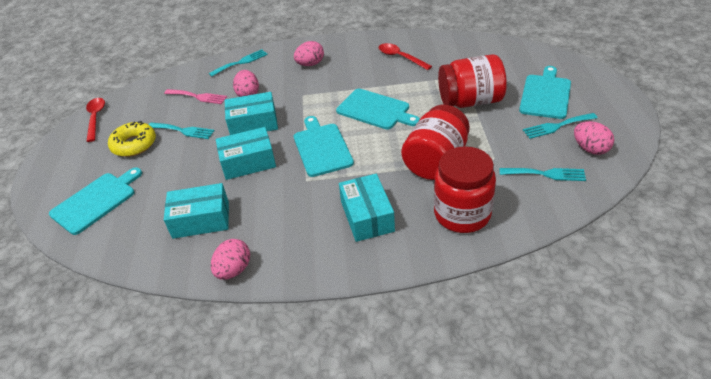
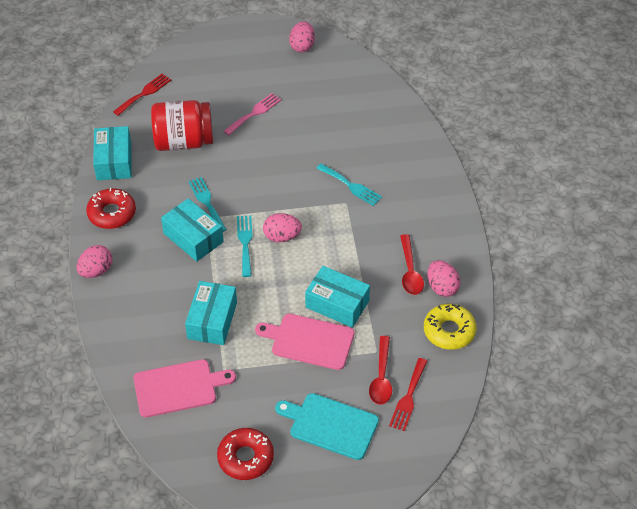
pink cutting board: none = 0 -> [133,359,236,418] [255,314,355,370] = 2
red donut: none = 0 -> [86,188,136,229] [217,428,274,480] = 2
red fork: none = 0 -> [113,74,171,116] [389,358,427,431] = 2
red jar: [401,105,470,180] [434,146,496,233] [438,54,507,108] = 3 -> [151,100,213,151] = 1
turquoise cutting board: [49,168,142,235] [294,116,354,177] [336,89,420,129] [519,66,571,119] = 4 -> [275,393,379,460] = 1
turquoise fork: [148,123,215,139] [209,49,268,77] [499,168,586,181] [523,113,598,139] = 4 -> [188,177,227,232] [237,215,253,277] [316,163,382,206] = 3

